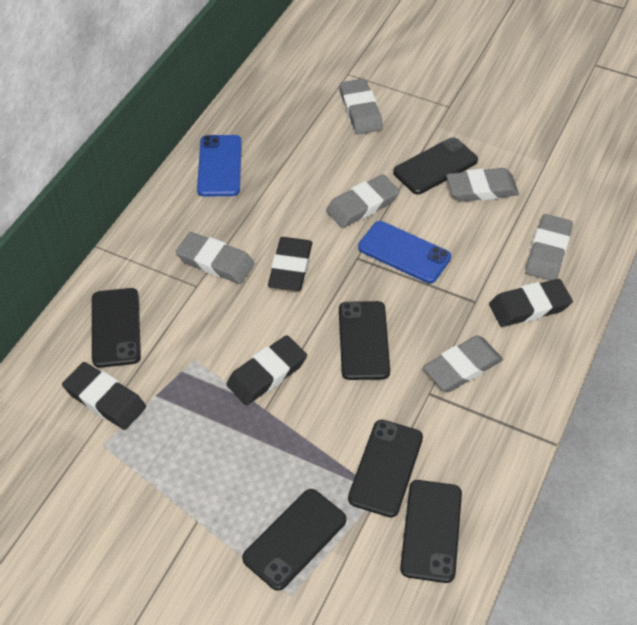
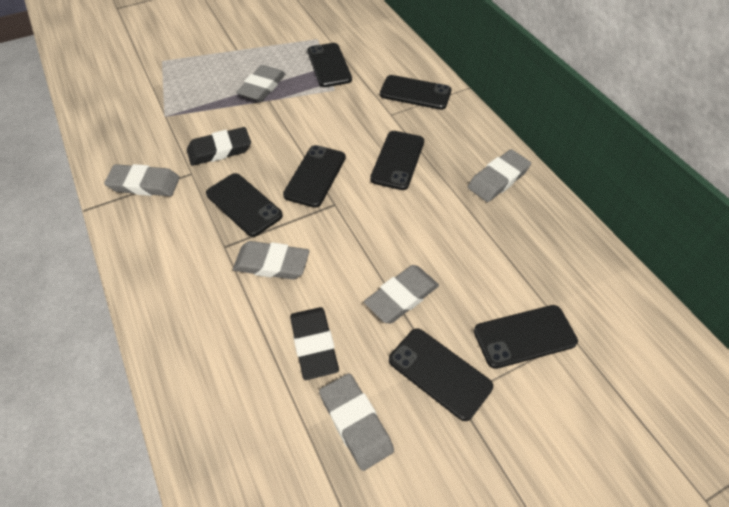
black eraser: [62,362,146,430] [226,335,307,405] [268,237,312,291] [489,279,573,327] = 4 -> [187,127,251,166] [290,307,339,380] = 2
black phone: [92,288,141,368] [242,489,346,591] [339,301,390,380] [348,420,423,517] [393,138,478,194] [400,480,462,583] = 6 -> [206,173,283,237] [283,145,346,208] [307,43,352,87] [370,131,424,190] [380,75,452,110] [389,328,493,421] [474,305,578,369] = 7
blue phone: [197,135,242,197] [358,221,451,283] = 2 -> none = 0

